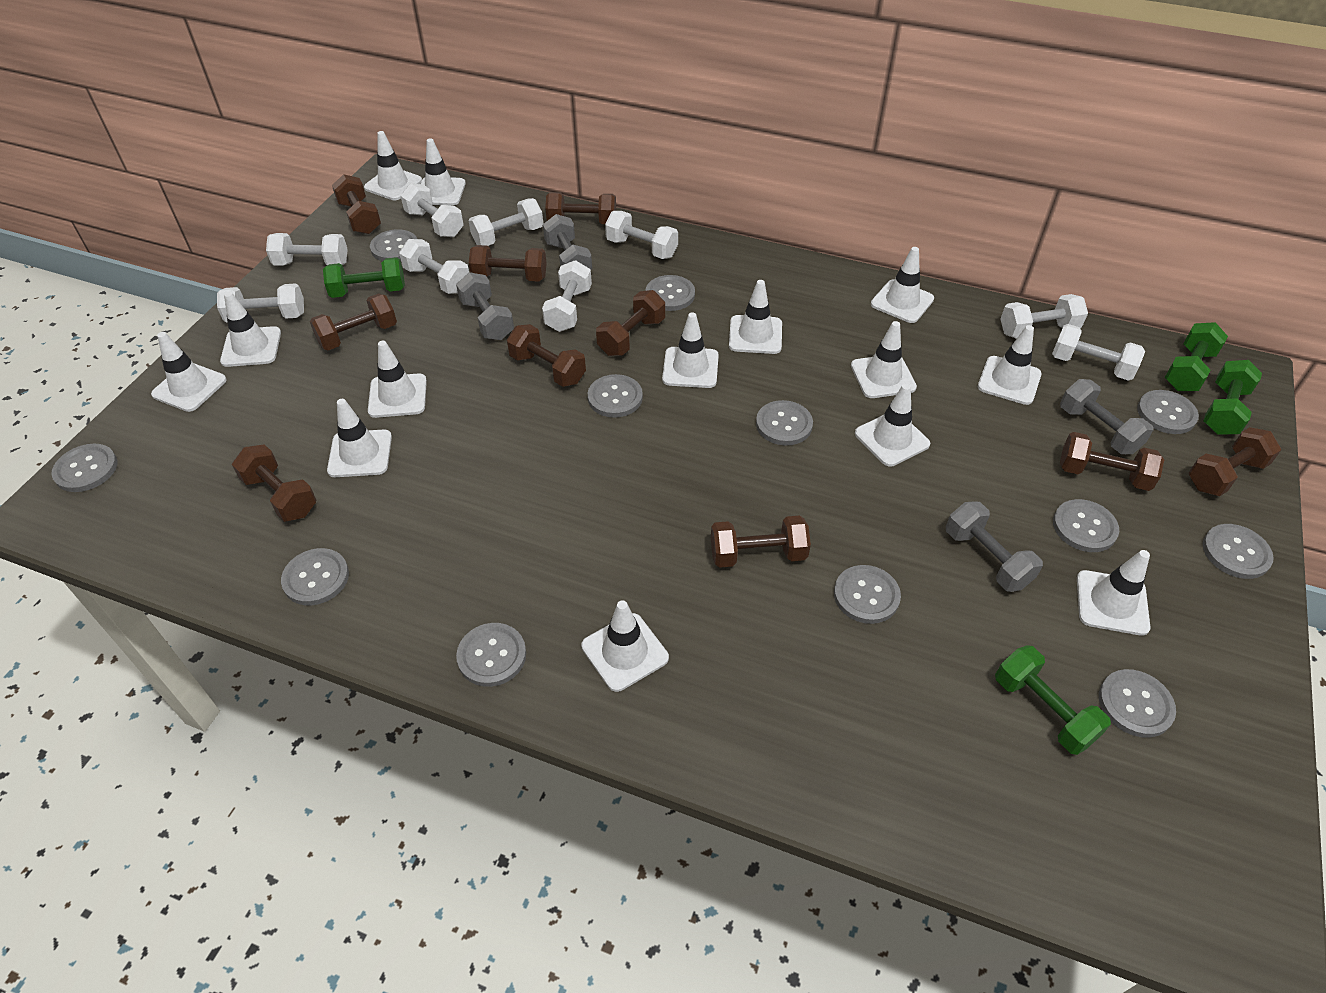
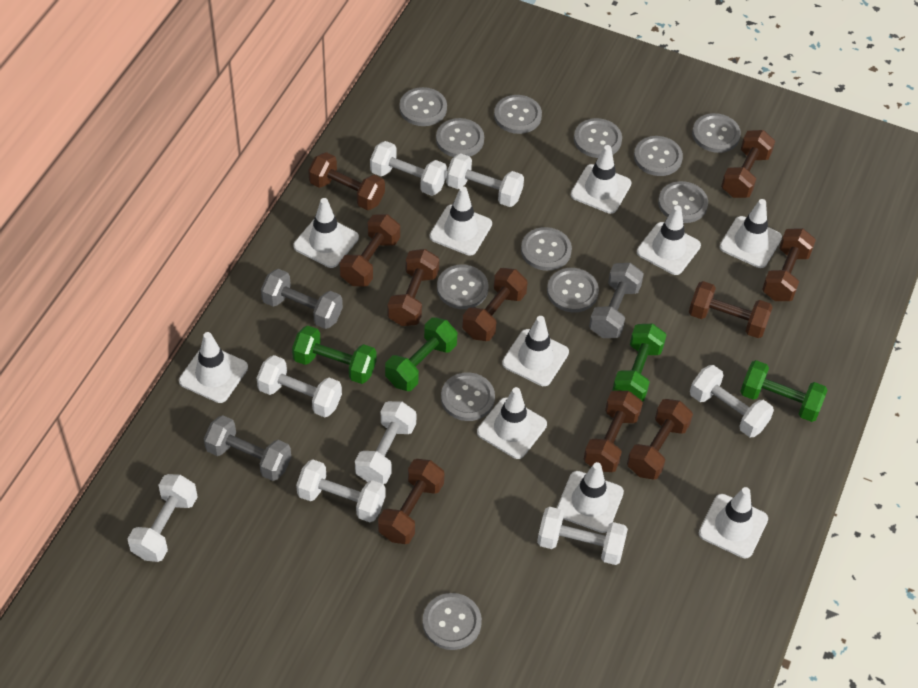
grey dumbbell: [456,272,514,340] [543,214,592,269] [946,501,1043,592] [1060,379,1153,454] = 4 -> [204,415,291,481] [261,269,343,329] [589,263,644,338] = 3
white dumbbell: [217,283,304,322] [266,233,348,266] [399,239,469,294] [401,183,464,237] [469,198,543,246] [542,260,592,332] [605,211,678,259] [1000,294,1088,339] [1052,324,1145,381] = 9 -> [127,474,198,562] [257,355,342,417] [296,459,386,522] [355,401,416,484] [370,141,447,196] [446,153,524,207] [537,507,628,565] [690,365,774,437] = 8
white traffic cone: [151,332,227,412] [220,292,281,367] [327,399,392,477] [364,131,422,200] [368,341,427,418] [420,138,466,206] [581,600,669,692] [662,312,719,388] [729,280,782,354] [851,321,917,398] [855,384,930,467] [871,247,934,323] [978,325,1042,405] [1077,550,1150,636] = 14 -> [179,332,248,403] [293,198,359,268] [430,186,492,256] [477,387,547,459] [502,316,569,386] [557,462,624,533] [571,145,631,214] [637,205,701,275] [699,487,768,558] [719,199,782,268] = 10

